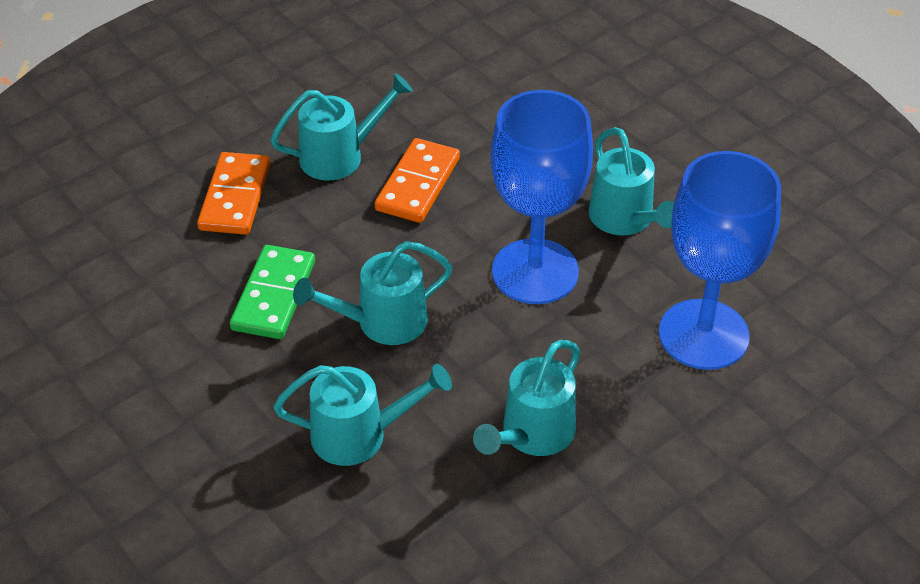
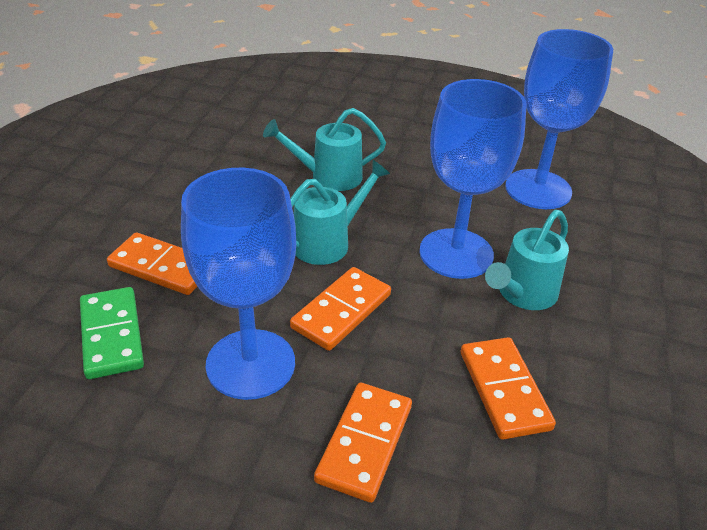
blue goblet: [491,90,593,304] [659,151,781,370] = 2 -> [181,168,296,400] [419,79,527,279] [505,29,613,209] = 3
orange domino: [197,152,270,235] [375,138,460,223] = 2 -> [107,232,197,295] [290,267,391,351] [314,383,412,503] [461,337,556,440] = 4
turquoise watering can: [270,73,413,181] [273,364,452,466] [293,241,453,345] [473,340,580,456] [588,127,674,235] = 5 -> [263,108,386,191] [290,160,390,265] [485,210,569,310] = 3

